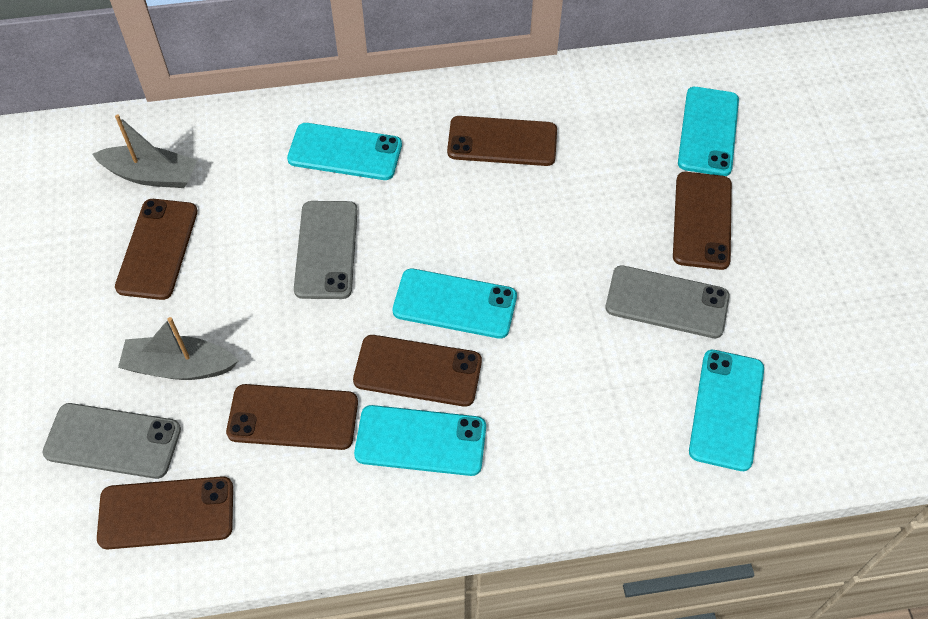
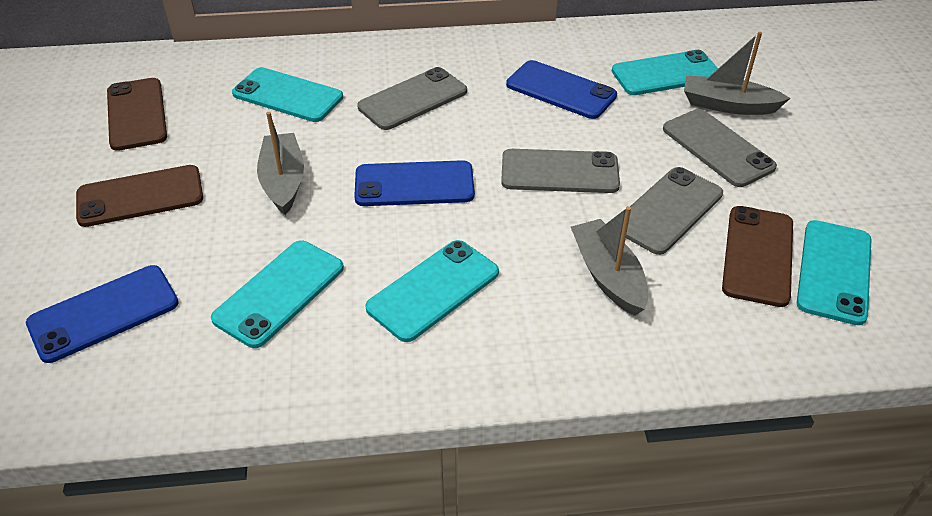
blue phone: none = 0 -> [26,265,179,363] [354,160,475,206] [506,60,617,119] = 3
brown phone: [97,476,233,549] [115,199,198,300] [226,384,358,450] [353,335,482,407] [447,116,557,166] [673,172,732,270] = 6 -> [76,165,203,227] [107,78,167,151] [722,206,793,307] = 3
grey boat: [92,114,197,188] [118,317,239,380] = 2 -> [257,112,304,215] [571,206,648,316] [684,32,790,115] = 3
grey phone: [42,403,181,479] [294,201,358,299] [605,265,730,338] = 3 -> [357,67,467,130] [501,149,620,193] [626,167,723,255] [663,109,777,187] = 4

